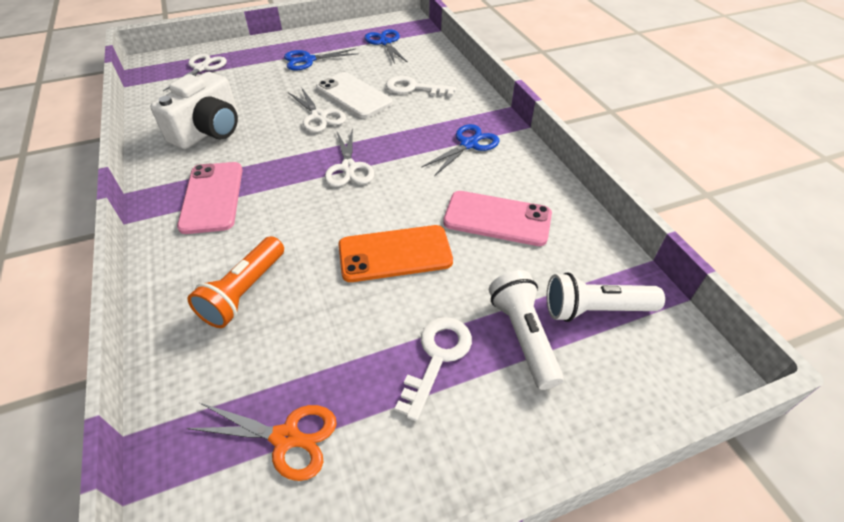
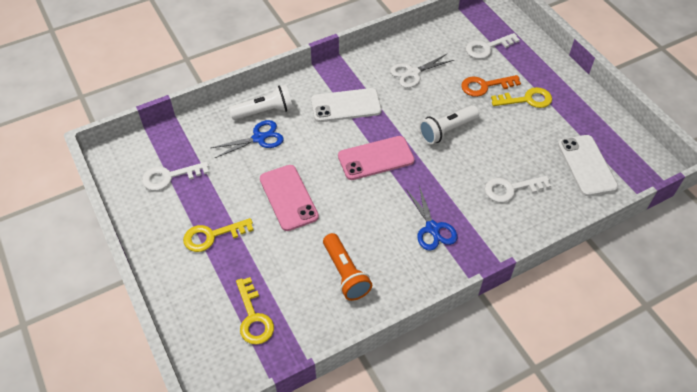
blue scissors: [284,48,359,71] [365,29,408,64] [421,124,500,176] = 3 -> [211,120,284,158] [406,186,457,251] = 2
orange key: none = 0 -> [461,75,521,97] = 1
orange phone: [338,225,453,282] = 1 -> none = 0
orange scissors: [187,403,337,481] = 1 -> none = 0
white camera: [150,72,238,149] = 1 -> none = 0
white key: [386,76,456,96] [395,317,472,422] = 2 -> [142,162,209,191] [466,33,520,59] [485,176,551,202] = 3
white phone: [316,72,393,118] = 1 -> [311,88,382,122] [558,135,618,196] = 2
white scissors: [163,54,227,91] [288,87,346,133] [325,128,374,187] = 3 -> [390,53,454,88] = 1
yellow key: none = 0 -> [183,218,254,252] [236,277,274,345] [491,87,552,108] = 3

